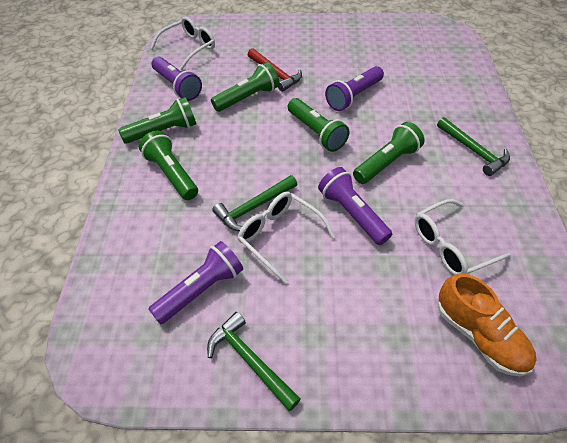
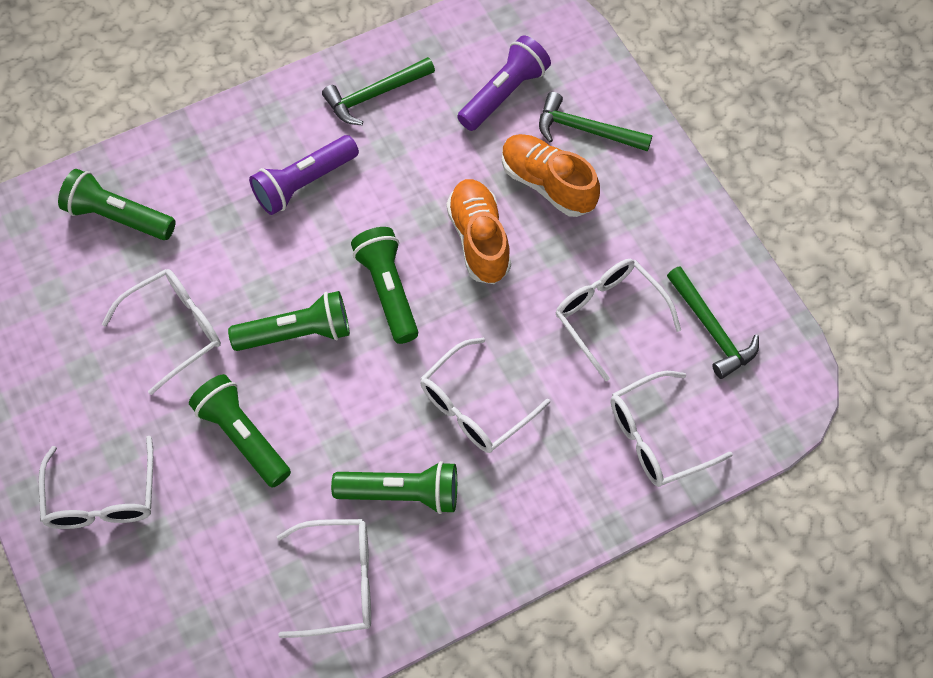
orange shoe: [437,273,536,376] = 1 -> [446,179,511,284] [502,134,600,217] = 2
purple flashlight: [148,241,243,325] [152,57,202,101] [318,167,392,245] [325,66,384,111] = 4 -> [249,135,359,215] [457,35,551,131] = 2
red hammer: [248,48,302,92] = 1 -> none = 0
white glasses: [150,17,215,70] [238,192,336,284] [414,199,511,275] = 3 -> [39,436,153,529] [102,269,221,395] [277,519,371,638] [420,337,550,453] [556,259,681,381] [611,371,733,487] = 6

